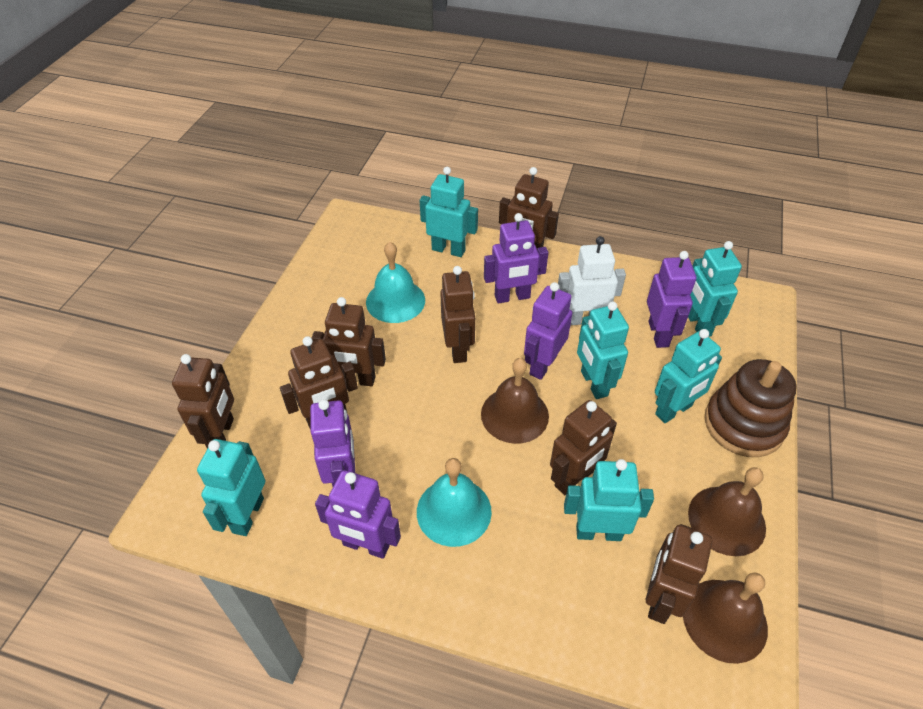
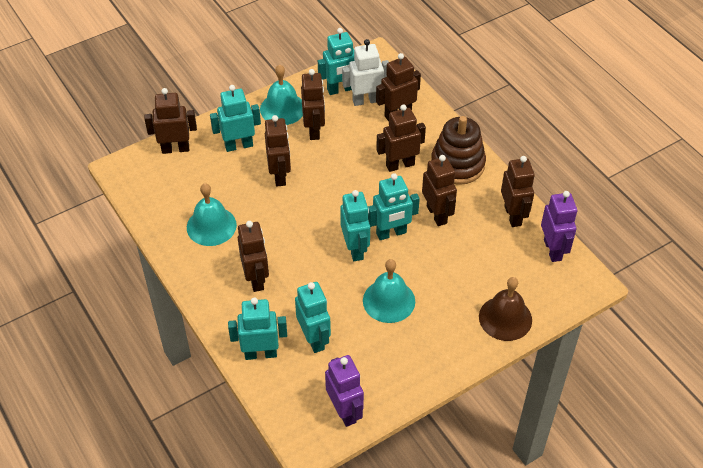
brown bell: [481,358,549,444] [683,572,768,664] [688,467,766,556] = 3 -> [479,277,532,341] = 1
brown robot: [172,354,234,449] [280,336,358,429] [312,297,386,386] [440,266,475,363] [499,167,559,249] [550,400,617,495] [646,524,712,624] = 7 -> [144,88,197,154] [238,221,269,292] [265,115,291,186] [301,69,325,140] [376,53,421,121] [376,104,426,172] [422,155,457,226] [501,156,535,227] = 8
purple robot: [310,399,355,486] [315,470,401,559] [484,213,548,304] [524,282,572,380] [647,251,696,348] = 5 -> [325,355,364,427] [541,191,577,262] = 2
turquoise bell: [366,242,425,323] [417,458,492,547] = 2 -> [187,183,237,246] [260,64,303,125] [363,259,415,323] = 3

